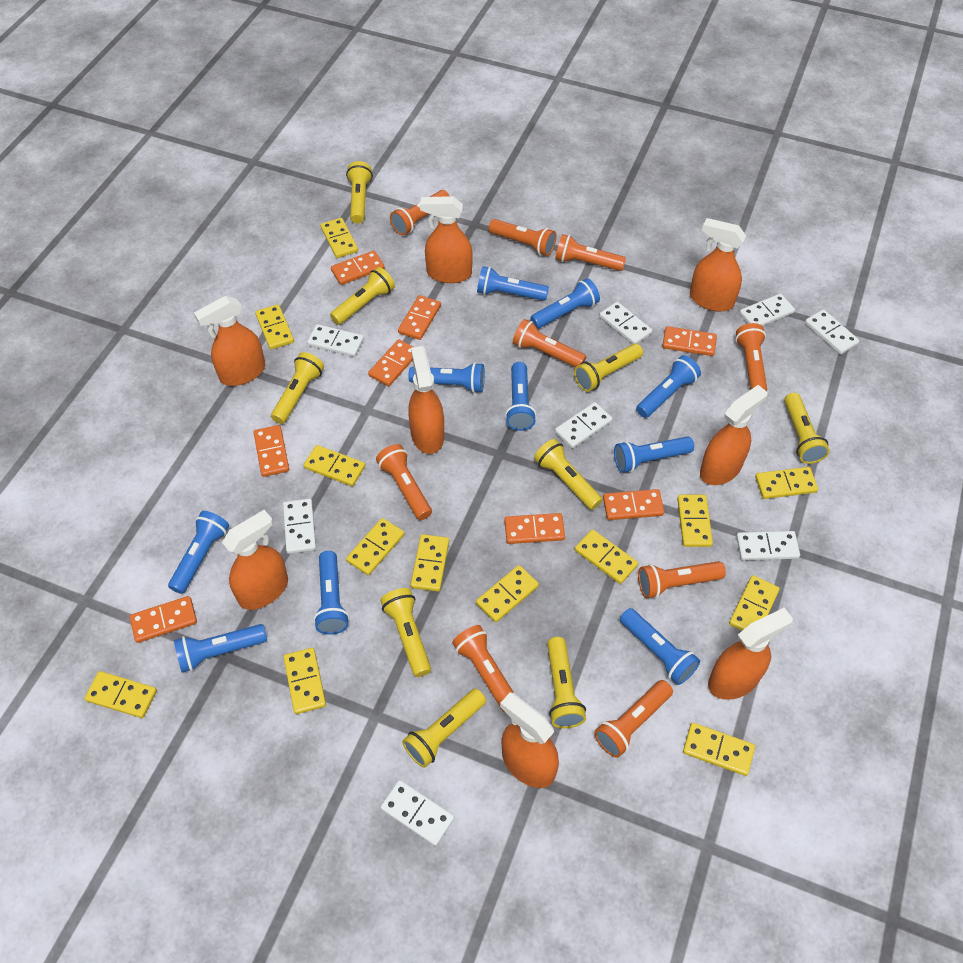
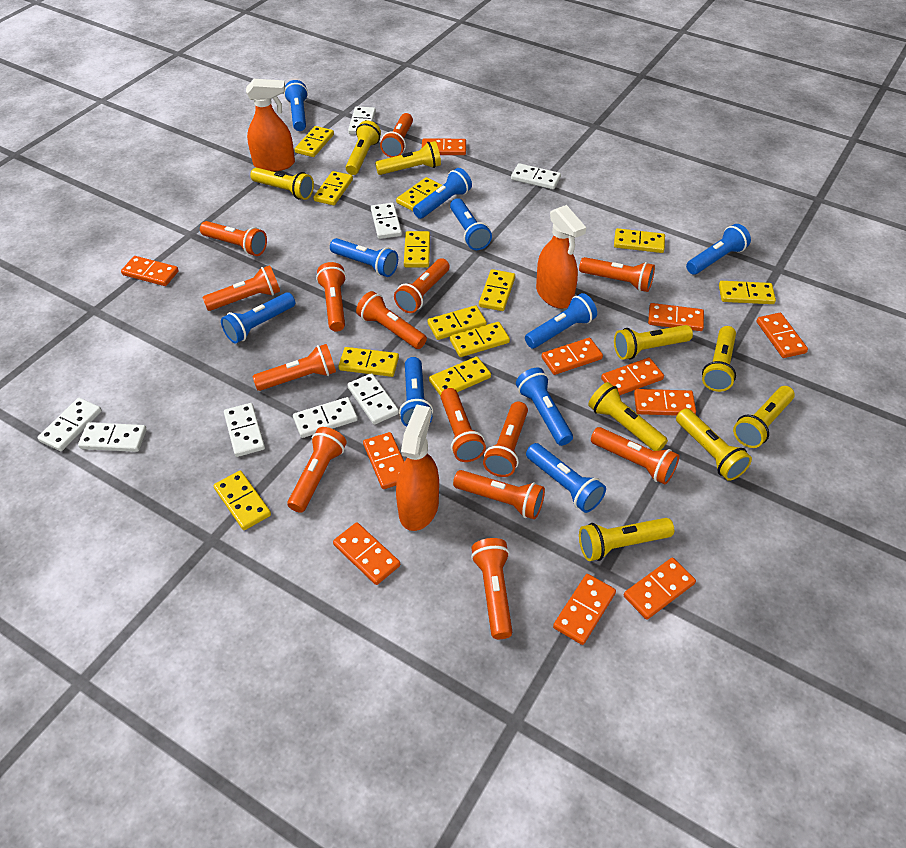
orange domino: [130,596,197,643] [253,425,289,477] [331,251,385,285] [368,339,413,386] [398,295,441,340] [504,513,565,544] [603,489,664,520] [662,326,717,356] = 8 -> [121,256,179,286] [333,522,400,585] [363,432,404,489] [422,138,466,155] [541,337,603,375] [553,574,616,645] [601,358,664,395] [624,558,696,620] [634,389,696,416] [648,303,704,331] [757,313,808,358] = 11
orange flashlight: [376,444,432,520] [390,190,449,235] [452,625,515,713] [489,219,556,256] [513,319,586,367] [555,234,626,271] [594,680,673,758] [638,561,726,598] [736,323,767,391] = 9 -> [200,221,267,256] [202,265,280,311] [252,344,336,391] [287,427,347,513] [316,262,346,332] [356,291,427,349] [380,113,413,157] [394,258,450,313] [440,388,486,462] [453,470,545,520] [471,538,512,639] [483,402,528,477] [579,257,655,292] [591,427,679,485] = 14
orange spray bottle: [194,296,265,386] [222,510,288,610] [408,346,444,454] [420,196,473,283] [500,692,559,788] [690,218,746,312] [700,385,767,485] [708,608,793,700] = 8 -> [246,79,295,172] [396,404,439,531] [536,205,586,309] = 3
yellow domino: [84,671,157,718] [255,304,294,350] [283,648,326,714] [304,445,365,486] [320,218,358,258] [346,518,404,575] [411,534,449,592] [476,565,539,622] [575,529,638,584] [677,495,713,547] [683,723,755,776] [729,575,780,631] [755,467,818,499] = 13 -> [214,471,271,530] [295,126,334,157] [313,171,353,205] [338,347,399,377] [396,177,442,211] [404,231,430,267] [428,305,487,340] [429,357,491,396] [450,322,510,357] [479,269,515,311] [614,228,665,253] [719,281,776,304] = 12

